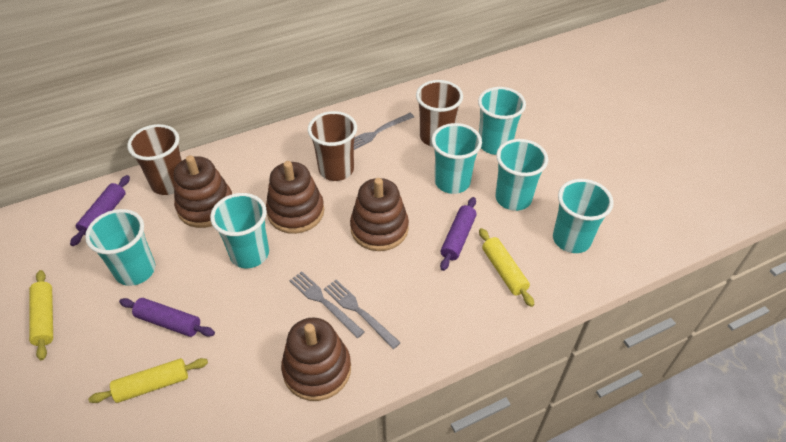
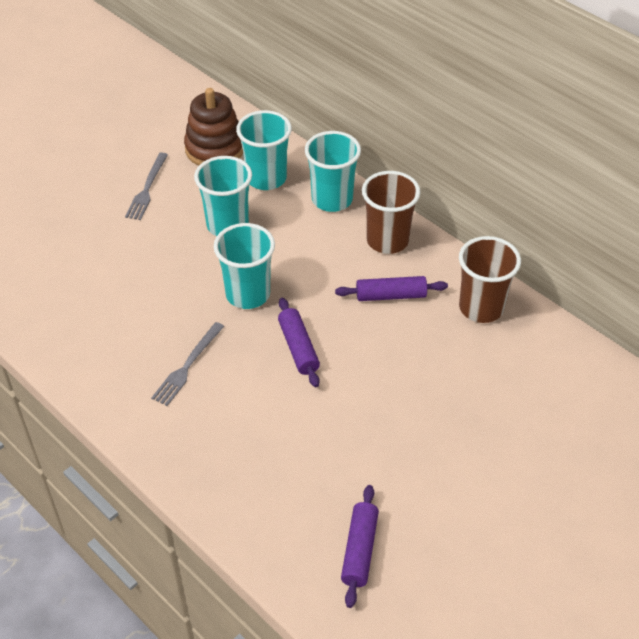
brown cup: [127,124,182,195] [308,111,357,181] [416,80,463,147] = 3 -> [362,171,421,254] [459,236,521,323] = 2
brown stacking toy: [174,155,232,228] [266,161,324,234] [281,317,351,401] [350,178,409,251] = 4 -> [184,88,243,166] = 1
grey fork: [289,271,364,338] [324,280,401,349] [354,113,414,150] = 3 -> [125,153,168,220] [151,322,224,406] = 2
turquoise cup: [85,209,155,286] [210,193,269,268] [432,123,482,194] [478,87,526,155] [495,139,548,211] [553,179,614,253] = 6 -> [194,156,252,236] [214,223,275,309] [236,110,292,190] [305,131,361,212] = 4
yellow rolling pin: [29,270,53,360] [89,358,208,403] [479,228,534,307] = 3 -> none = 0

